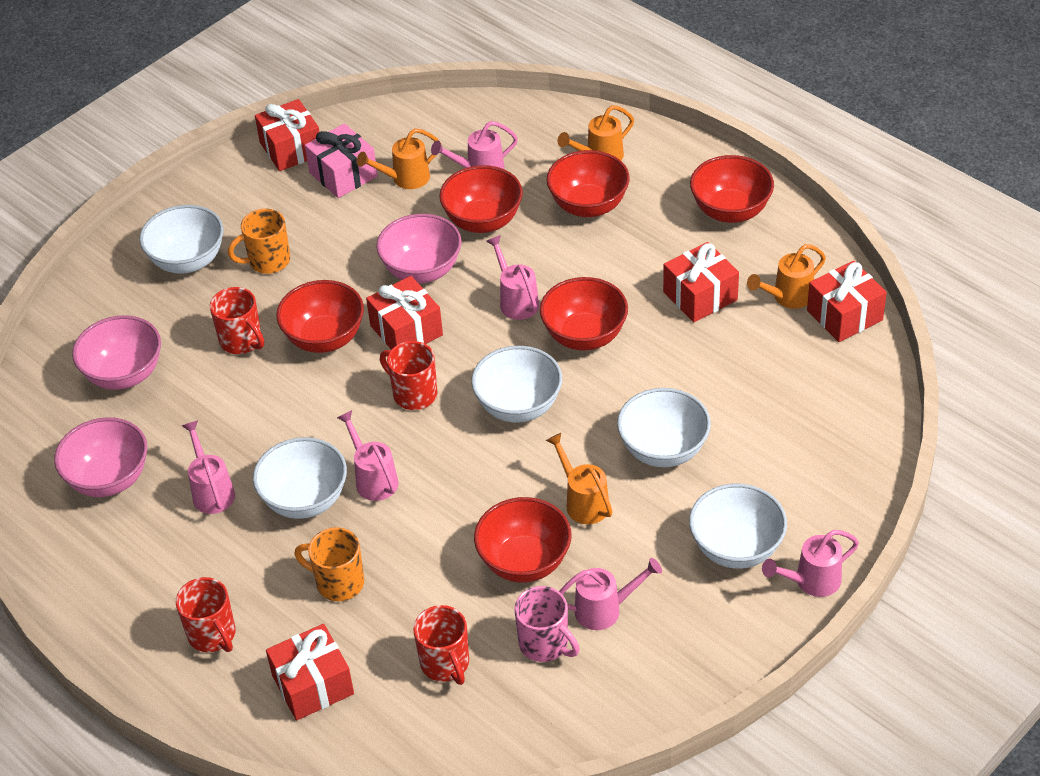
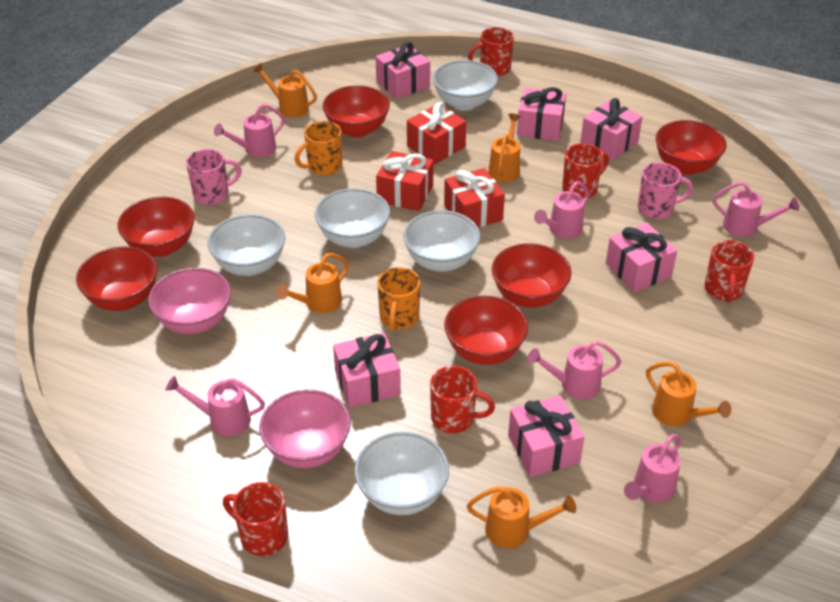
orange watering can: [357,128,441,189] [546,433,613,524] [558,105,634,160] [747,244,826,309] = 4 -> [253,63,317,117] [277,253,349,313] [467,486,576,548] [488,114,521,182] [646,361,731,426] = 5
pink bowl: [54,417,147,497] [72,315,161,390] [376,214,462,283] = 3 -> [148,268,231,334] [259,389,351,468] = 2
pink gift: [305,123,378,198] = 1 -> [333,333,401,408] [376,42,430,99] [508,395,584,477] [517,87,566,141] [580,98,643,160] [606,223,677,292] = 6
pink mug: [514,586,580,662] = 1 -> [186,149,242,205] [638,162,693,219] = 2
red gift: [255,99,320,171] [266,624,354,721] [366,276,443,350] [663,242,739,322] [807,261,887,342] = 5 -> [376,151,434,211] [407,102,466,164] [444,168,505,227] = 3
red mug: [176,577,236,652] [210,287,264,354] [380,341,437,410] [413,605,469,685] = 4 -> [223,482,288,556] [430,366,495,433] [468,27,514,77] [562,143,609,199] [704,240,754,303] = 5

